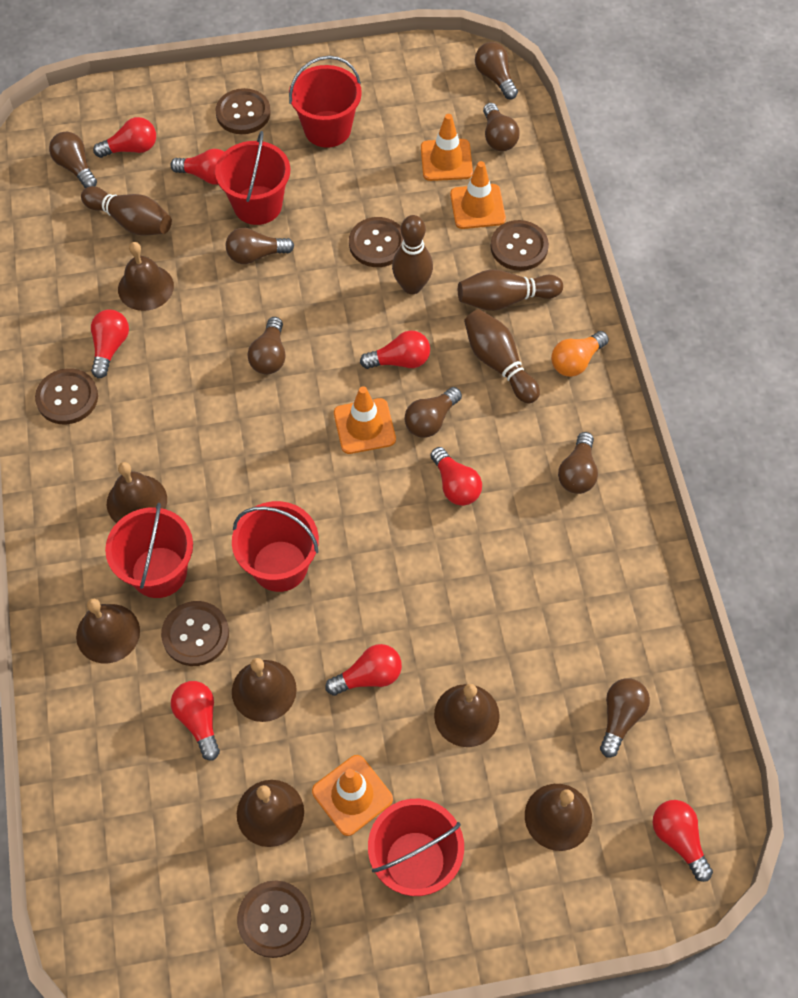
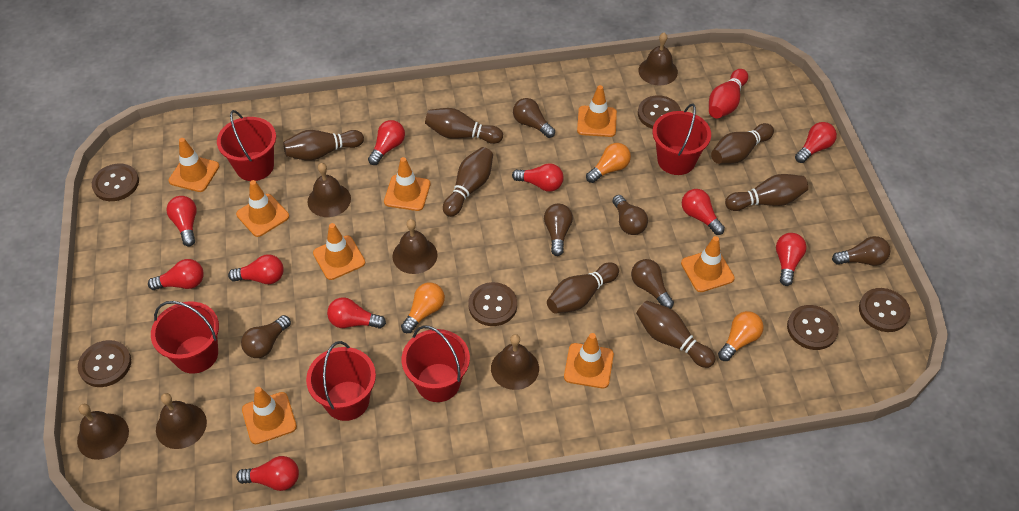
brown bell: [76,599,140,663] [107,462,167,523] [118,242,174,311] [232,658,297,722] [237,780,304,847] [434,684,500,747] [525,784,592,851] = 7 -> [77,404,129,460] [156,393,207,449] [308,163,351,217] [392,219,438,274] [491,334,539,390] [638,33,678,86] = 6
brown bowling pin: [81,186,172,236] [392,215,433,294] [458,269,563,311] [464,309,540,403] = 4 -> [283,130,364,161] [425,108,503,144] [443,147,493,217] [547,262,619,314] [636,301,715,368] [711,123,774,164] [725,174,808,211] = 7
brown light bulb: [49,132,97,188] [226,227,294,264] [247,317,286,374] [404,387,462,438] [475,42,518,99] [483,103,520,151] [558,432,598,494] [600,679,650,757] = 8 -> [241,315,291,358] [513,98,555,138] [544,204,573,256] [613,195,648,235] [631,259,674,309] [832,236,890,266] = 6
orange light bulb: [551,331,609,377] = 1 -> [401,283,445,333] [586,143,631,183] [718,311,763,361] = 3
orange traffic cone: [312,755,393,836] [334,386,396,454] [421,114,473,181] [450,161,506,229] = 4 -> [169,138,220,192] [236,180,289,237] [242,387,297,444] [313,223,365,280] [384,157,430,211] [564,333,614,388] [577,85,617,137] [681,236,735,292] = 8
red bowling pin: none = 0 -> [709,69,748,118] = 1
red light bulb: [91,310,129,378] [93,117,156,158] [170,149,225,185] [171,681,220,760] [325,644,402,696] [360,331,430,369] [430,447,482,506] [653,800,713,882] = 8 -> [148,259,204,290] [166,196,197,247] [228,254,284,284] [236,456,299,491] [327,297,386,329] [368,120,405,165] [512,163,564,192] [682,189,725,235] [776,233,807,286] [795,122,837,163] = 10

